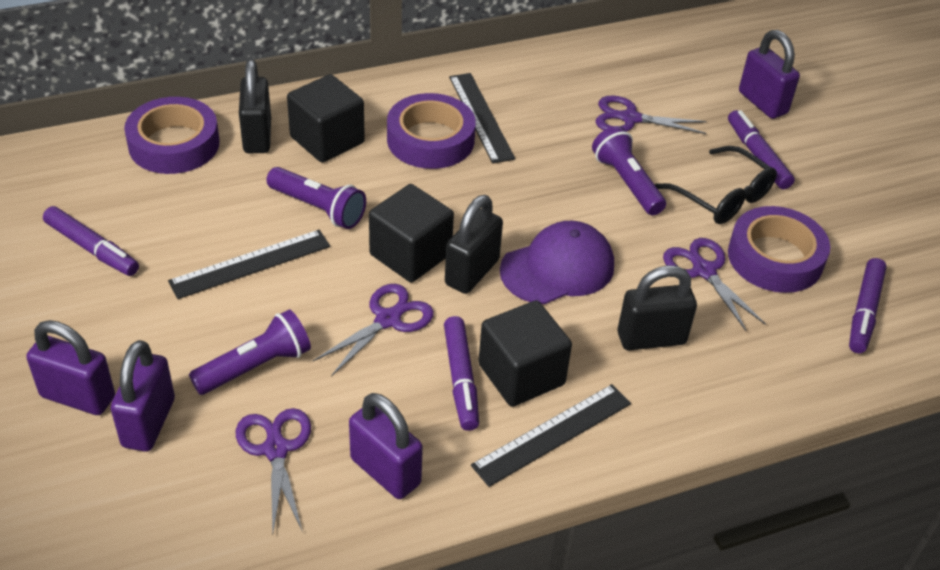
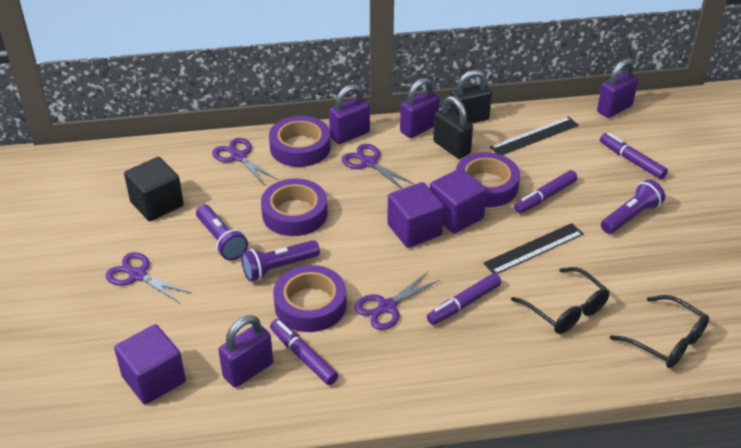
black cube: [287,74,365,163] [369,184,454,282] [478,300,572,407] = 3 -> [124,157,184,221] = 1
black glasses: [655,146,777,224] = 1 -> [511,267,610,334] [610,295,709,368] = 2
black padlock: [239,59,271,153] [445,195,503,294] [618,265,697,350] = 3 -> [433,96,473,159] [450,70,492,123] = 2
black ruler: [168,230,330,299] [449,73,515,164] [471,384,631,487] = 3 -> [483,223,583,274] [490,117,579,155] = 2
purple cap: [500,221,614,304] = 1 -> none = 0
purple cube: none = 0 -> [114,324,186,405] [387,182,444,248] [430,168,487,234] = 3
purple tape: [124,97,220,174] [387,93,476,169] [728,206,830,293] = 3 -> [261,179,328,236] [269,116,331,167] [273,265,347,332] [456,152,520,207] = 4

